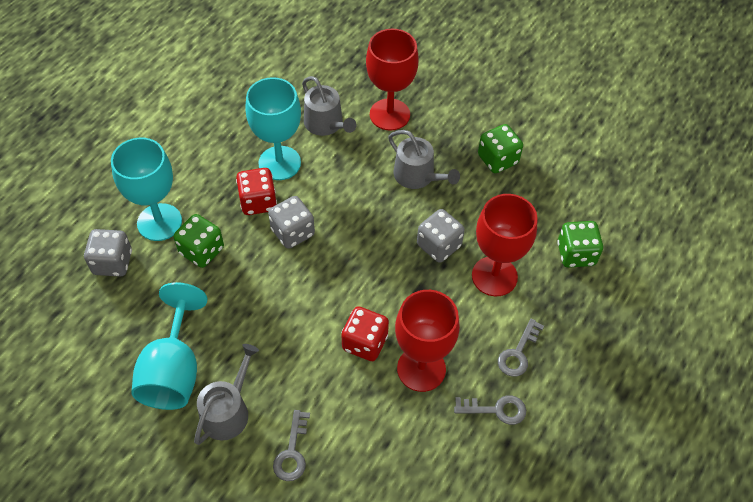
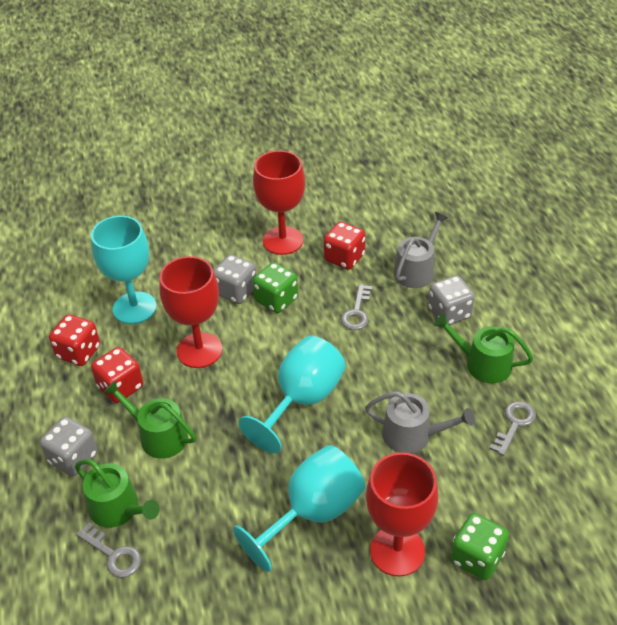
green dice: [174,214,224,268] [478,124,523,173] [557,221,603,268] = 3 -> [253,262,298,313] [451,513,509,580] = 2
green watering can: none = 0 -> [75,459,160,528] [104,380,196,459] [434,314,533,383] = 3
grey watering can: [194,344,259,445] [302,76,356,136] [388,130,460,189] = 3 -> [365,391,475,454] [394,212,448,288] = 2
red dice: [236,168,277,215] [342,306,389,361] = 2 -> [49,314,100,366] [91,347,143,403] [324,222,366,270] = 3

